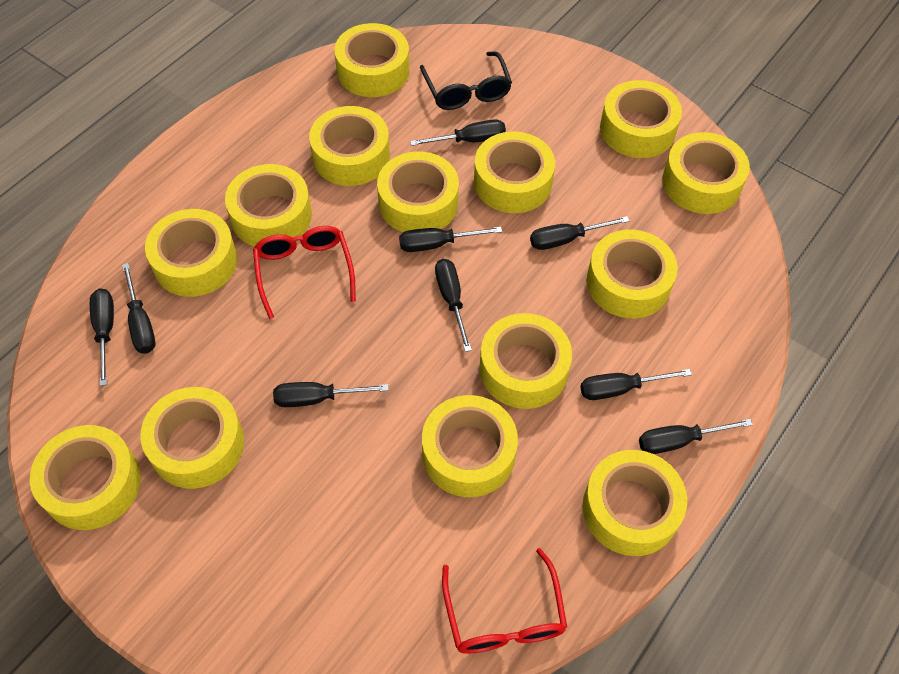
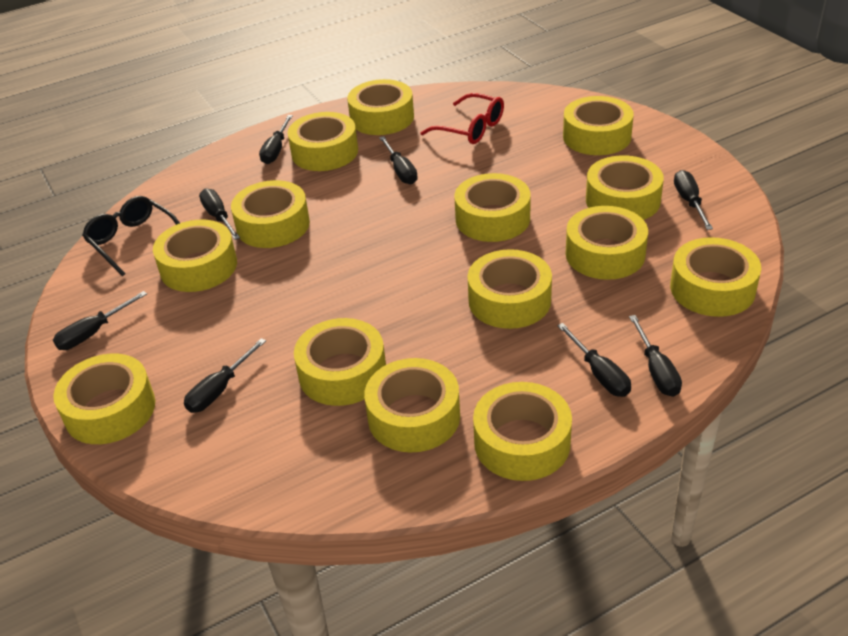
black screwdriver: [90,288,114,386] [122,263,156,354] [273,382,389,407] [399,227,502,252] [410,119,506,146] [435,259,472,352] [530,216,629,250] [580,369,692,400] [639,419,753,454] = 9 -> [53,291,147,350] [184,338,266,413] [199,188,240,240] [259,115,293,164] [379,136,418,184] [557,323,631,397] [629,315,682,397] [674,170,713,230] = 8
red glasses: [253,226,356,319] [442,548,567,654] = 2 -> [420,93,504,144] = 1

